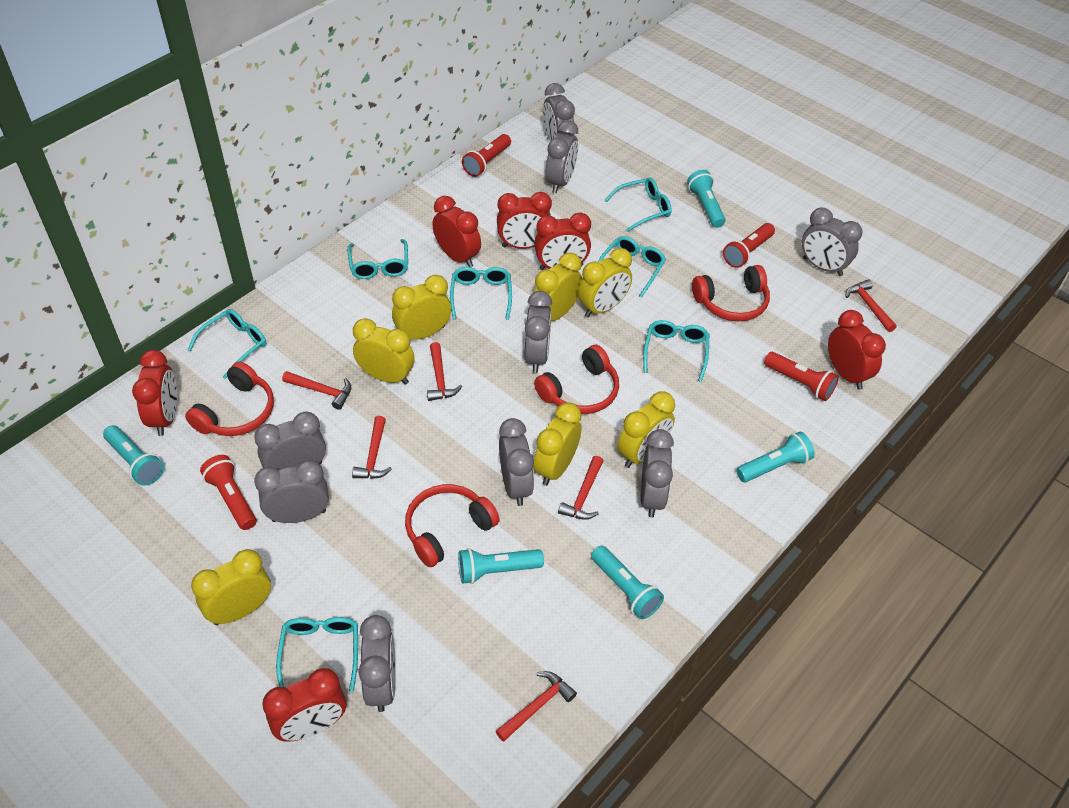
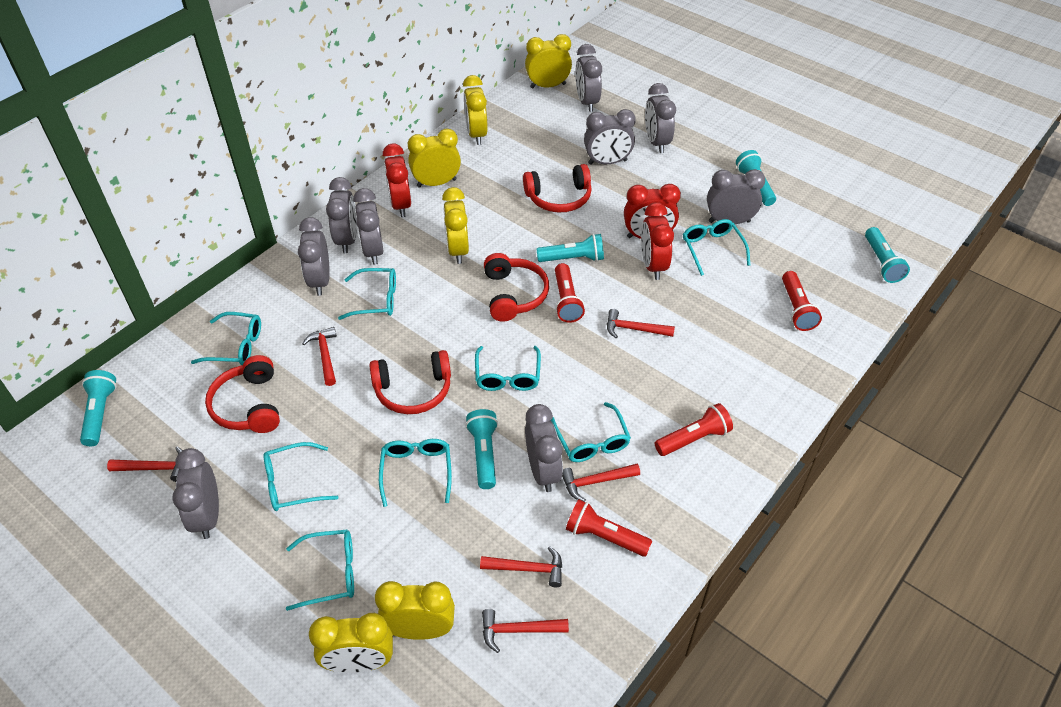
red clock: [132,350,177,436] [262,668,346,742] [432,196,481,267] [497,192,552,249] [534,212,591,270] [828,310,886,390] = 6 -> [383,143,411,217] [624,184,681,239] [641,202,674,280] = 3
turquoise glasses: [188,309,266,379] [276,617,358,692] [347,239,408,279] [450,267,512,320] [598,236,666,298] [605,177,672,232] [643,320,709,382] = 7 -> [191,312,261,365] [264,442,338,511] [286,529,354,611] [338,268,396,320] [379,439,452,507] [475,346,541,391] [551,402,631,462] [683,219,750,276] = 8
yellow clock: [191,549,271,625] [353,318,415,385] [392,275,451,339] [534,253,582,321] [534,402,581,486] [578,248,632,317] [618,392,675,468] = 7 -> [309,613,393,673] [375,581,455,640] [408,128,461,188] [442,187,469,264] [463,75,488,145] [525,34,572,89] = 6

